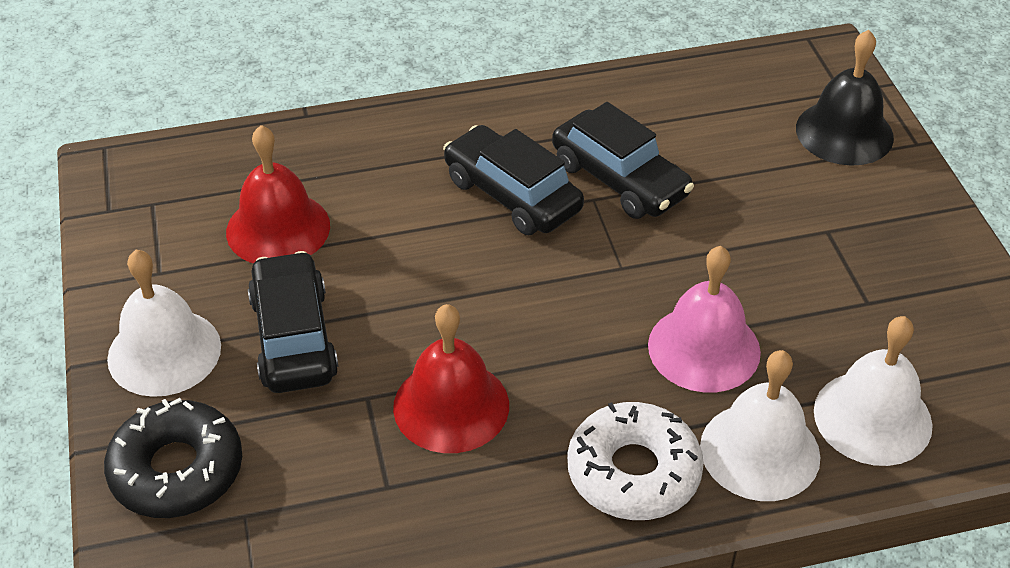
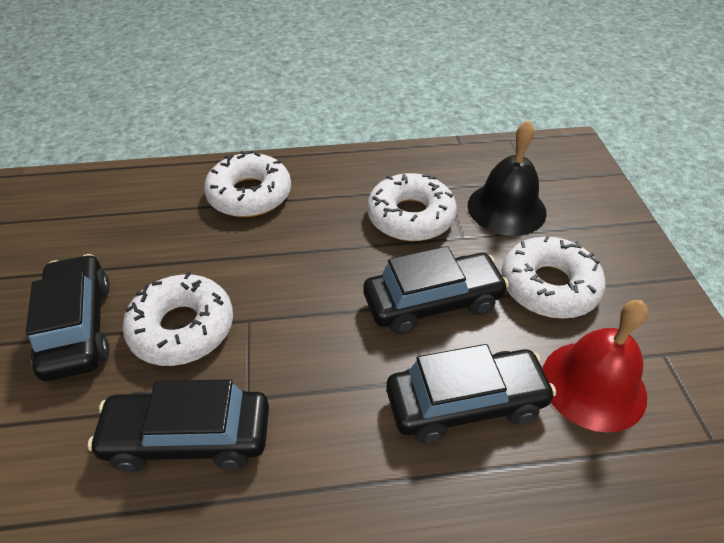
black car: [248,251,338,393] [443,125,584,235] [552,102,694,219] = 3 -> [26,254,110,381] [88,379,269,472] [364,246,509,334] [386,344,556,443] = 4
black donut: [104,398,242,518] = 1 -> none = 0
pink bell: [648,246,761,393] = 1 -> none = 0
red bell: [226,125,330,263] [393,304,509,453] = 2 -> [543,300,648,433] = 1
white bell: [107,250,221,397] [700,350,821,501] [814,316,933,466] = 3 -> none = 0
white donut: [567,402,704,520] = 1 -> [122,272,233,366] [204,151,291,217] [367,173,457,241] [501,235,606,319] = 4

